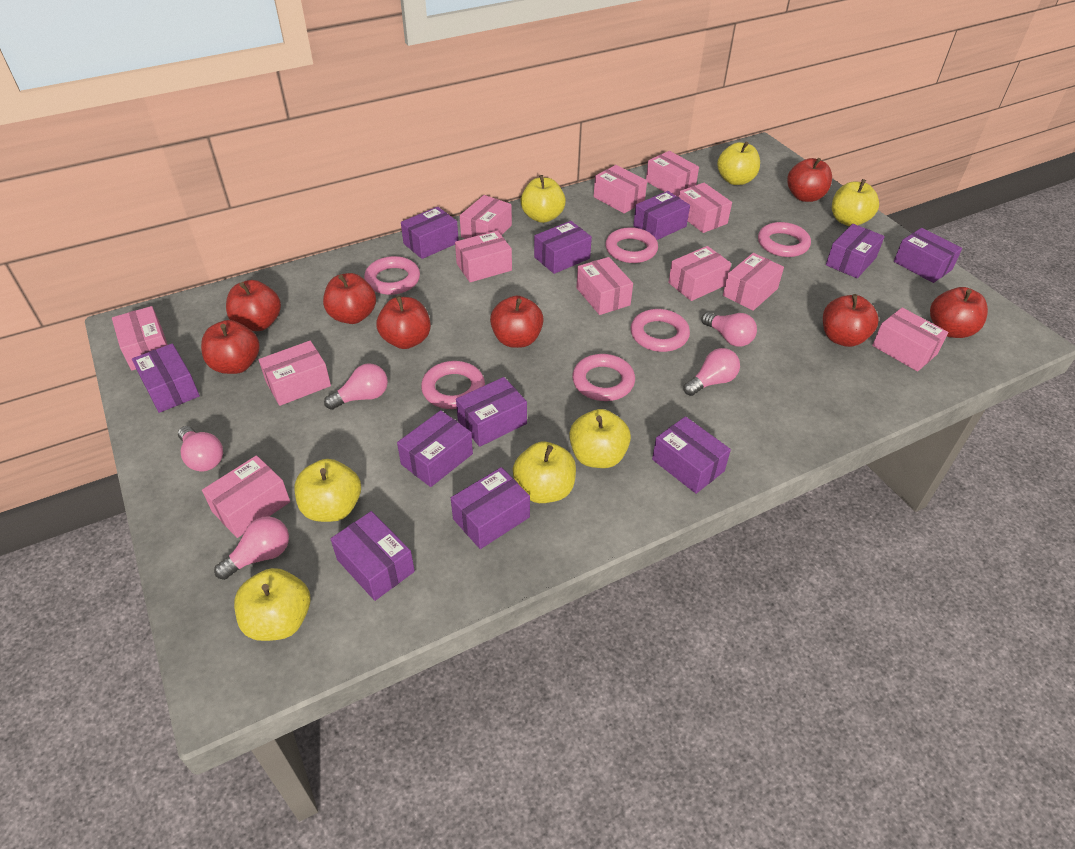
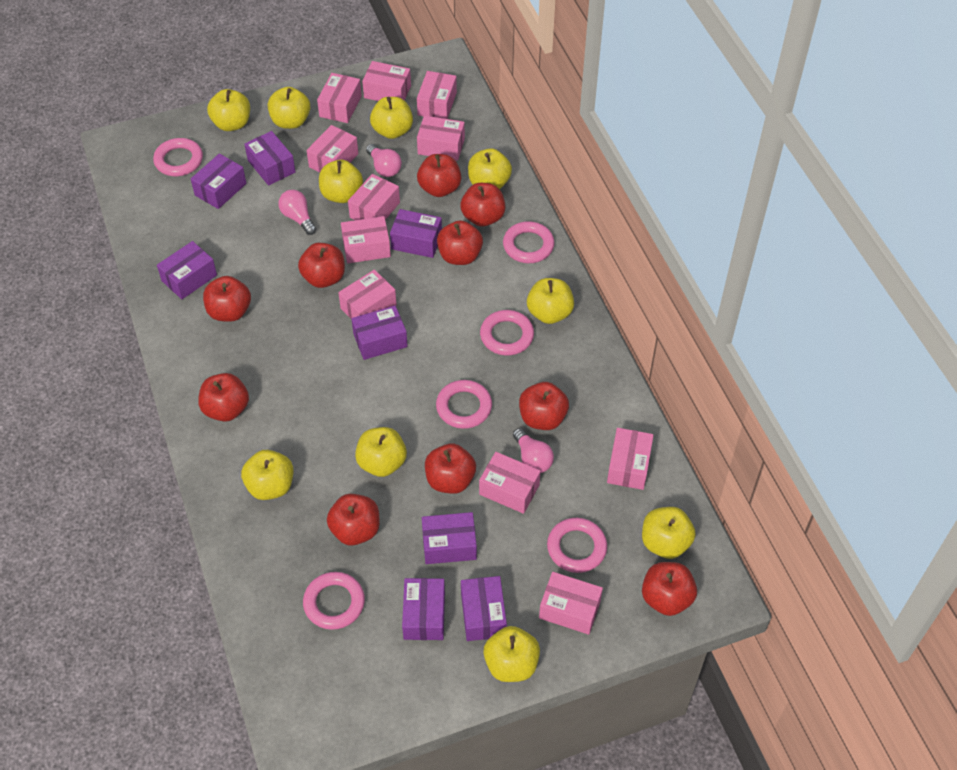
pink box: [112,306,168,371] [202,455,290,538] [259,341,331,406] [455,231,512,282] [460,195,512,239] [576,257,633,315] [594,165,647,214] [646,151,699,196] [668,246,731,301] [679,183,732,233] [723,253,784,311] [872,308,949,371] = 12 -> [307,125,358,172] [317,73,362,123] [338,270,397,320] [341,216,391,263] [348,174,400,220] [362,61,411,101] [417,71,457,119] [417,116,465,161] [479,452,541,514] [539,572,603,635] [607,428,654,490] = 11
pink light bulb: [178,426,223,471] [214,516,289,580] [324,363,388,410] [684,348,740,396] [701,312,757,347] = 5 -> [278,190,316,235] [366,144,402,177] [513,428,554,473] = 3
purple box: [132,343,200,413] [331,511,415,601] [397,410,473,487] [401,207,459,259] [451,467,530,549] [456,377,527,447] [534,221,592,274] [633,191,690,240] [652,416,731,494] [826,224,885,278] [894,228,962,283] = 11 -> [157,241,217,299] [191,154,246,209] [244,131,296,186] [351,306,408,360] [390,209,442,258] [402,578,445,640] [422,512,477,564] [461,576,507,641] = 8
red apple: [201,320,260,374] [226,280,281,331] [323,273,376,324] [377,296,431,349] [490,296,544,348] [787,158,832,202] [823,294,879,347] [930,287,988,338] = 8 -> [198,373,249,422] [203,276,251,322] [298,243,345,288] [327,494,379,546] [417,154,461,197] [425,443,476,494] [437,220,483,265] [460,183,506,227] [519,382,569,430] [642,562,697,616] = 10
yellow apple: [234,568,310,641] [294,459,361,522] [513,442,576,503] [521,175,566,223] [569,409,631,468] [717,141,760,185] [832,179,879,226] = 7 -> [207,89,250,131] [241,450,293,500] [268,87,310,129] [319,160,363,203] [355,427,407,477] [370,97,413,139] [468,148,512,189] [483,626,540,682] [527,278,574,324] [642,507,696,559] = 10

